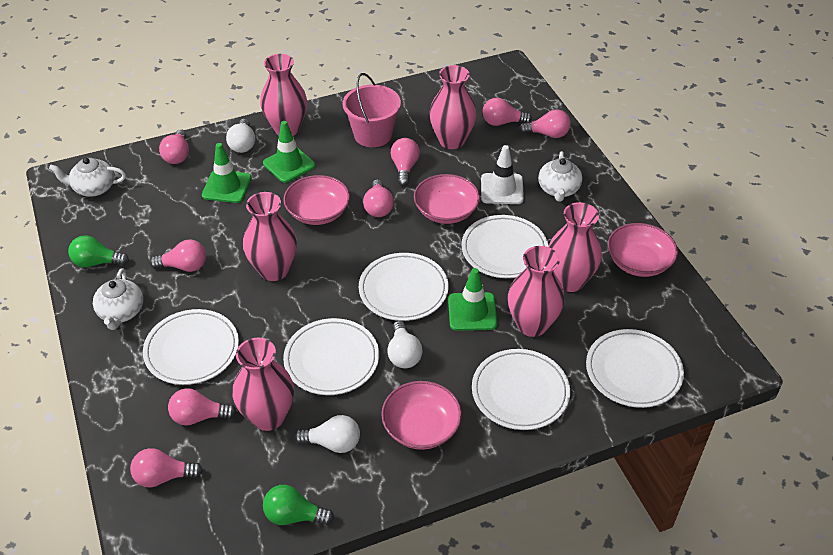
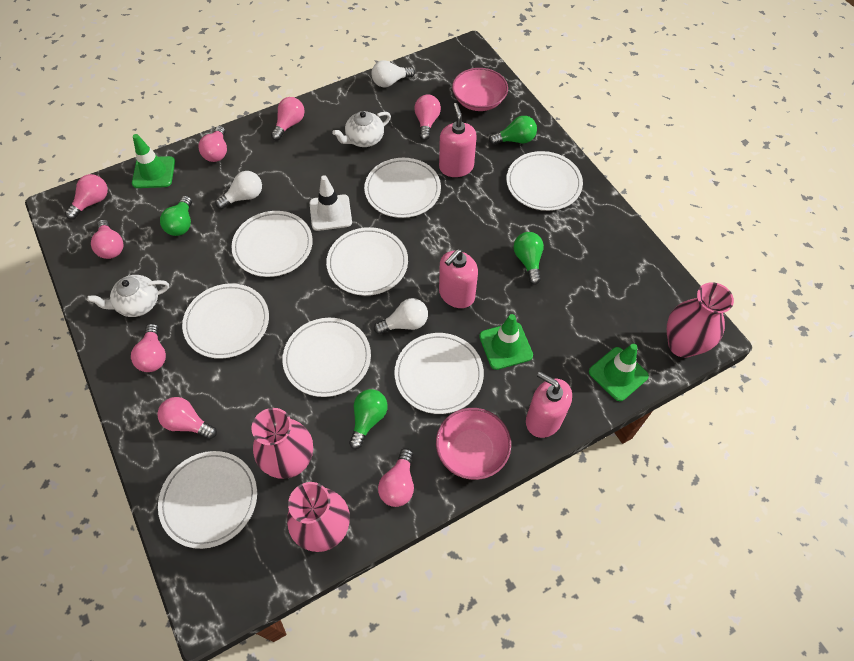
green light bulb: [68,235,129,268] [263,485,334,525] = 2 -> [160,196,192,236] [349,389,388,449] [489,116,537,145] [514,232,544,285] = 4
pink bowl: [283,175,350,225] [381,381,462,450] [414,174,480,224] [608,223,678,277] = 4 -> [436,408,511,480] [452,68,508,111] = 2
pink bucket: [343,73,401,147] = 1 -> none = 0
pink soap dispenser: none = 0 -> [439,103,477,177] [439,249,478,308] [526,371,572,438] = 3
pink vase: [233,338,294,431] [243,192,297,281] [260,54,307,136] [429,65,477,149] [508,246,564,337] [548,202,602,292] = 6 -> [252,408,313,479] [287,482,350,552] [667,282,734,358] = 3
white plate: [143,309,239,385] [283,318,379,395] [359,253,449,321] [461,215,548,278] [472,349,570,430] [586,329,684,408] = 6 -> [158,451,257,549] [182,283,269,359] [231,211,313,277] [282,318,371,397] [326,227,408,296] [364,158,441,218] [394,333,484,414] [506,151,583,211] = 8
white teapot: [49,158,126,197] [93,268,143,330] [538,151,582,202] = 3 -> [87,275,169,317] [332,111,391,147] = 2

